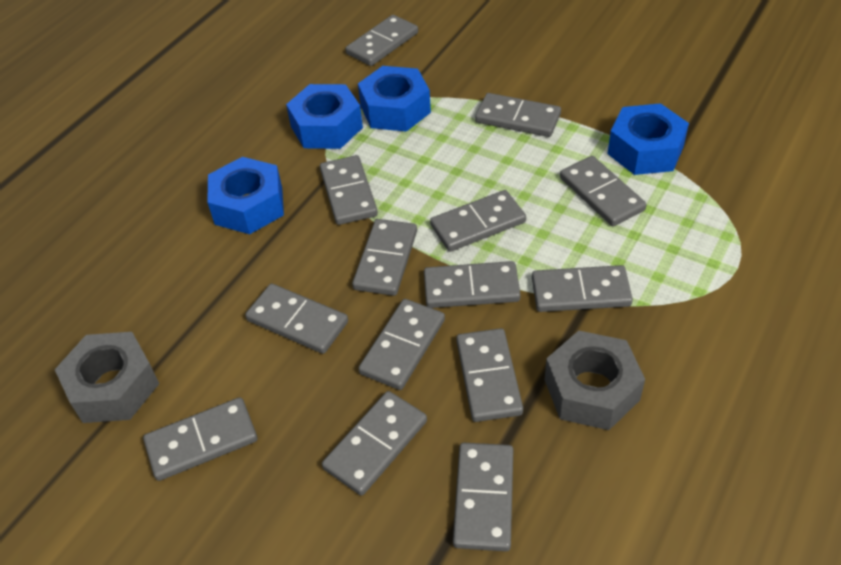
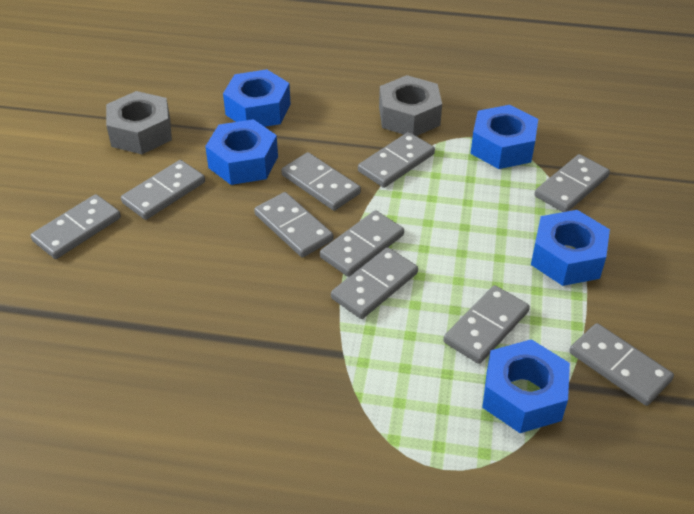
blue nut: [207,157,284,234] [286,84,363,149] [358,66,431,132] [607,103,689,175] = 4 -> [205,119,278,185] [223,69,291,127] [470,105,538,169] [482,339,570,433] [531,210,610,286] = 5
grey domino: [143,397,258,481] [245,284,348,354] [320,155,378,225] [322,391,427,496] [345,15,418,66] [352,219,417,296] [358,299,445,390] [424,261,521,308] [430,190,526,252] [453,443,513,551] [456,328,523,422] [475,93,561,137] [532,265,633,312] [560,156,647,226] = 14 -> [31,194,121,259] [121,160,205,220] [254,192,334,257] [281,152,361,211] [320,210,404,277] [331,247,418,319] [358,132,435,188] [443,285,530,364] [535,154,610,212] [569,323,674,406] = 10

